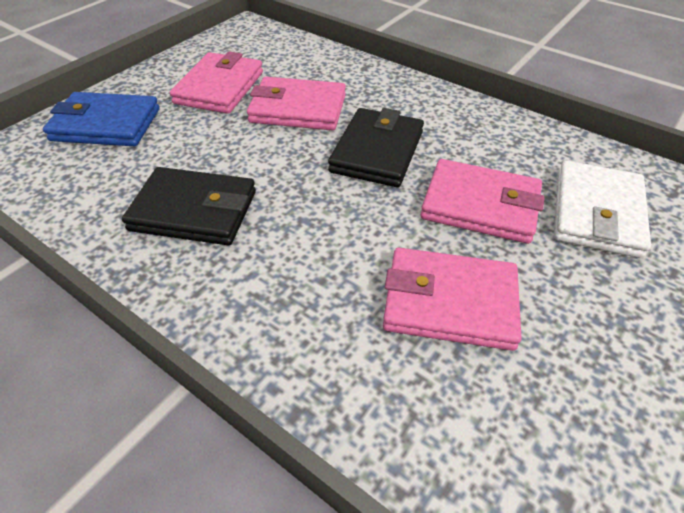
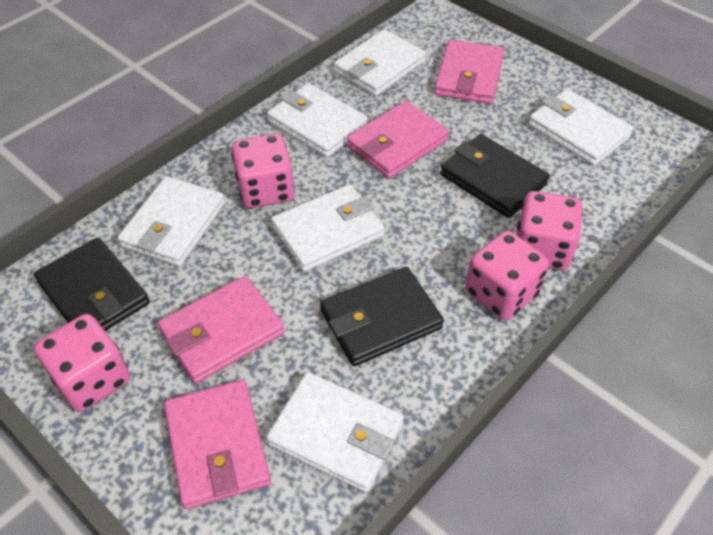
black wallet: [122,167,256,245] [328,108,424,187] = 2 -> [34,238,150,331] [320,267,444,366] [440,134,549,218] = 3
blue wallet: [43,92,160,146] = 1 -> none = 0
pink dice: none = 0 -> [34,314,130,412] [231,134,295,208] [465,231,549,320] [517,191,583,270] = 4
white wallet: [554,160,651,258] = 1 -> [118,176,225,267] [266,372,404,493] [267,83,368,158] [271,184,384,272] [334,29,426,96] [528,89,633,166] = 6

